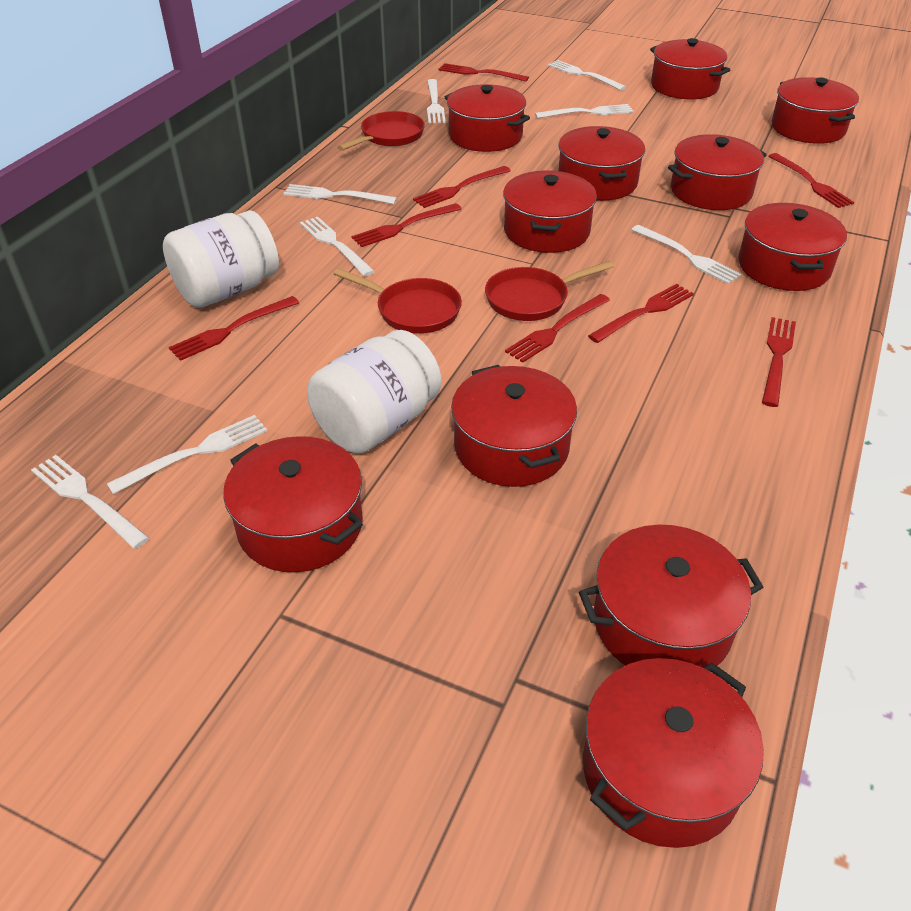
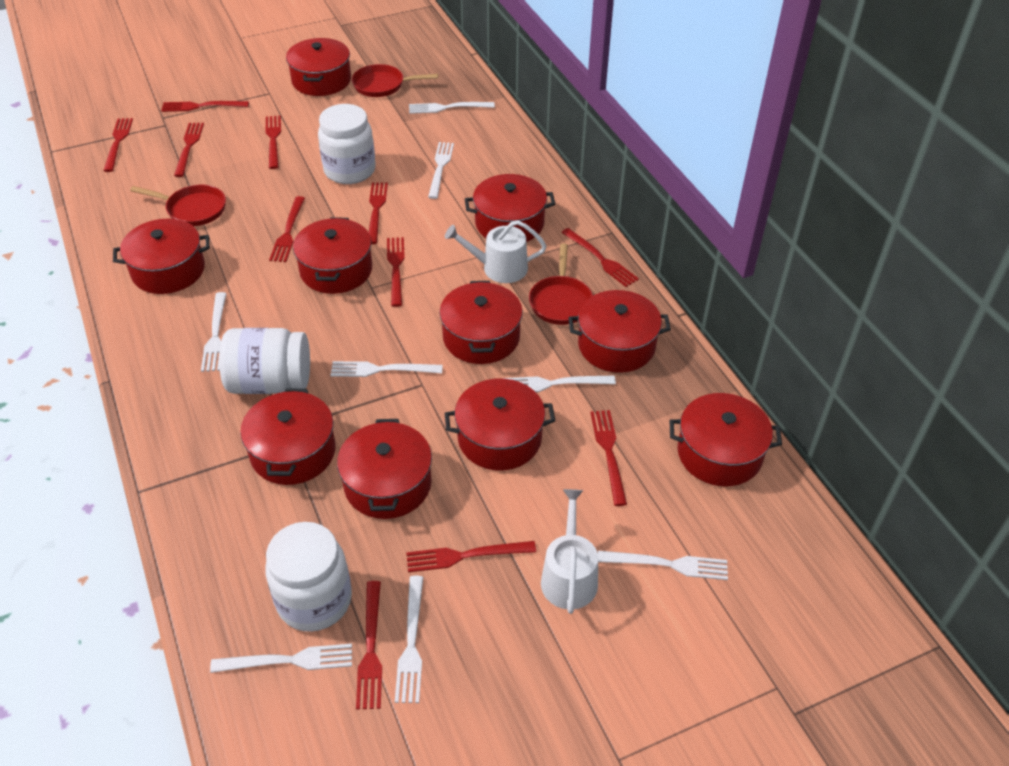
red fork: [169,296,299,361] [351,203,462,247] [413,166,511,208] [439,63,529,81] [505,294,610,363] [588,284,694,343] [762,317,796,407] [769,153,854,208] = 8 -> [104,118,133,172] [161,101,249,112] [174,123,204,177] [266,115,281,169] [269,196,305,262] [356,581,382,710] [368,182,388,244] [387,237,405,307] [406,541,536,572] [561,228,639,287] [590,410,627,506] = 11
red pot: [223,436,363,572] [445,84,530,152] [451,365,577,487] [503,170,597,253] [558,126,645,201] [579,525,763,668] [583,658,764,848] [650,38,730,99] [668,134,767,210] [738,203,847,291] [772,77,859,144] = 11 -> [113,218,210,294] [240,388,336,485] [286,38,351,96] [293,217,372,294] [337,419,432,519] [439,281,523,364] [445,379,556,470] [465,174,555,242] [568,290,671,373] [669,393,782,486] = 10
white jar: [163,210,279,308] [307,330,442,454] = 2 -> [219,328,310,394] [265,522,352,632] [318,104,376,184] = 3
white watering can: none = 0 -> [445,220,546,283] [541,489,598,614] = 2

